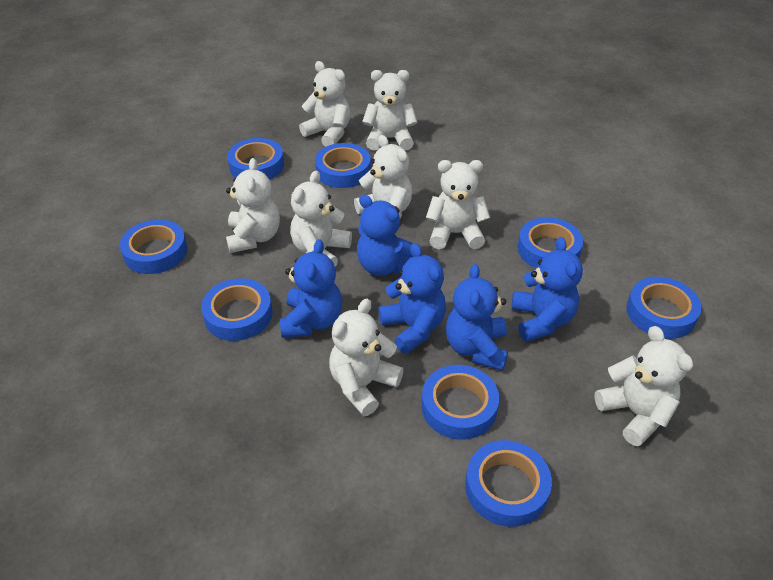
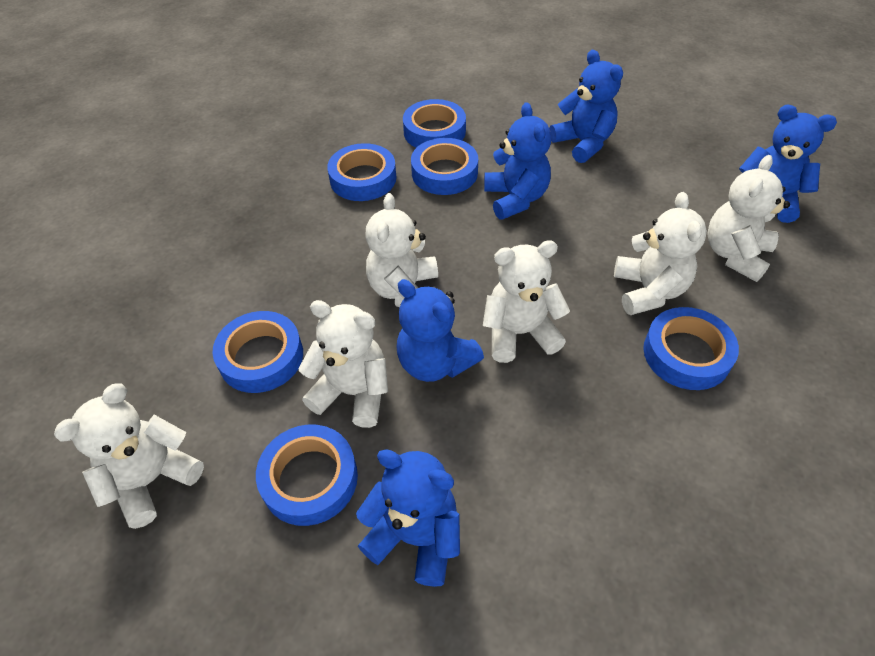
blue tape: [120,220,187,274] [201,278,273,341] [227,138,284,180] [315,143,371,188] [421,365,499,439] [465,440,552,527] [518,217,583,268] [626,277,702,339] = 8 -> [212,311,303,393] [256,425,358,526] [327,143,397,201] [403,99,466,148] [411,138,478,195] [643,307,739,390] = 6
white teddy bear: [226,158,280,253] [290,171,352,267] [299,61,350,147] [329,299,403,416] [354,135,412,219] [362,70,417,151] [426,160,490,249] [594,326,693,446] = 8 -> [54,384,204,529] [298,300,388,428] [366,193,438,307] [483,240,570,363] [614,192,707,315] [707,155,790,282] = 6

